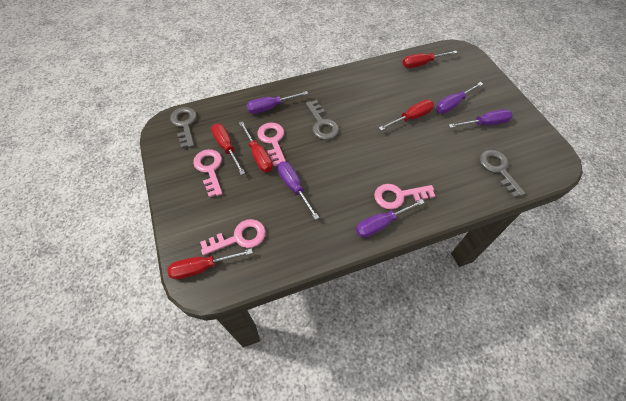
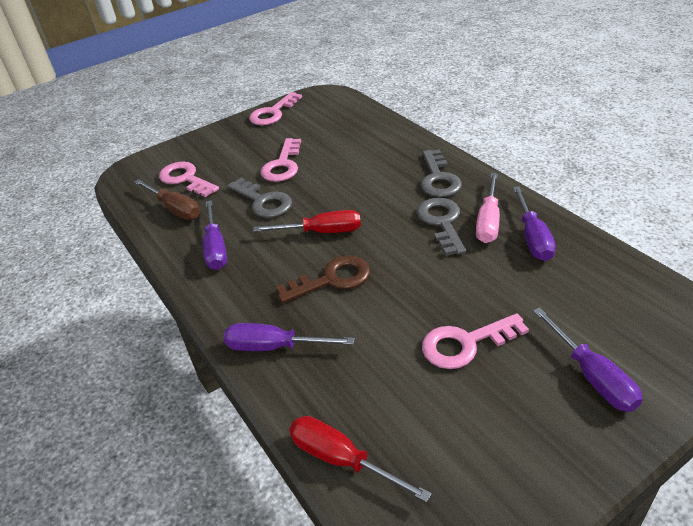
brown key: none = 0 -> [276,255,370,303] = 1
brown screwdriver: none = 0 -> [134,179,200,220] = 1
pink screwdriver: none = 0 -> [476,173,500,243] = 1
purple screwdriver: [246,91,308,114] [277,161,319,220] [356,199,425,238] [436,82,483,114] [449,109,513,128] = 5 -> [203,200,227,270] [224,323,355,351] [513,186,556,261] [533,307,643,412] = 4
red screwdriver: [167,248,253,280] [211,124,245,175] [239,121,273,172] [379,100,434,131] [403,51,458,68] = 5 -> [253,210,361,233] [289,416,432,503] = 2

